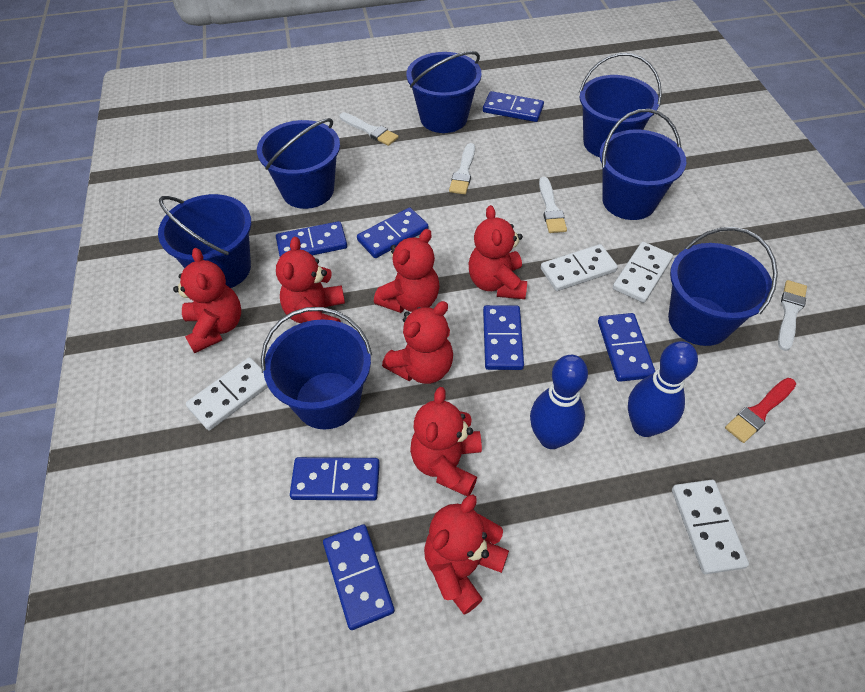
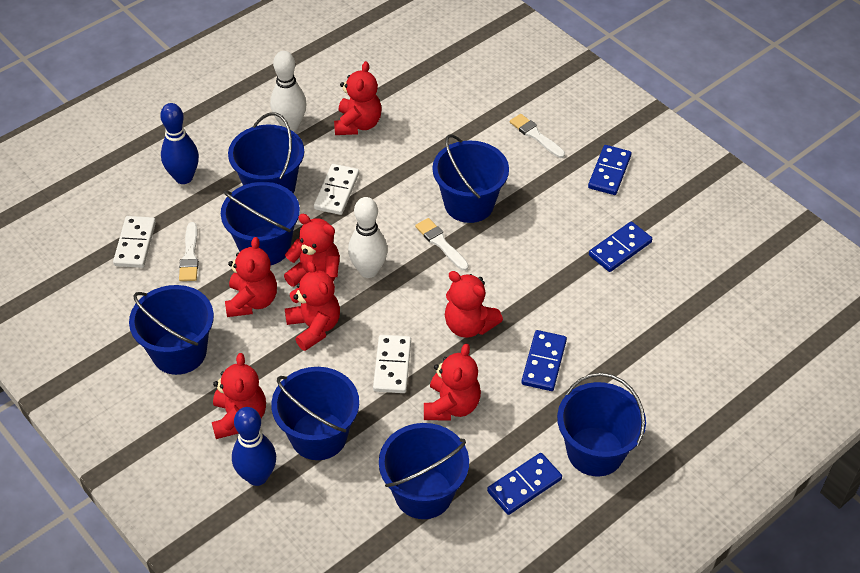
blue domino: [276,221,347,257] [290,457,380,501] [323,524,395,630] [357,207,428,258] [483,91,544,122] [483,305,524,370] [598,313,655,382] = 7 -> [487,453,562,515] [521,330,567,391] [588,145,632,195] [589,221,652,272] = 4
red brush: [725,378,796,443] = 1 -> none = 0
white bowling pin: none = 0 -> [270,51,307,131] [348,197,388,278] = 2
white brush: [340,112,399,146] [449,143,475,194] [539,177,567,233] [778,280,807,351] = 4 -> [179,222,199,281] [415,218,469,271] [510,114,565,158] = 3
white domino: [186,357,268,430] [541,244,618,291] [613,242,673,303] [672,480,749,574] = 4 -> [113,216,156,268] [314,164,359,215] [373,335,411,393] = 3

